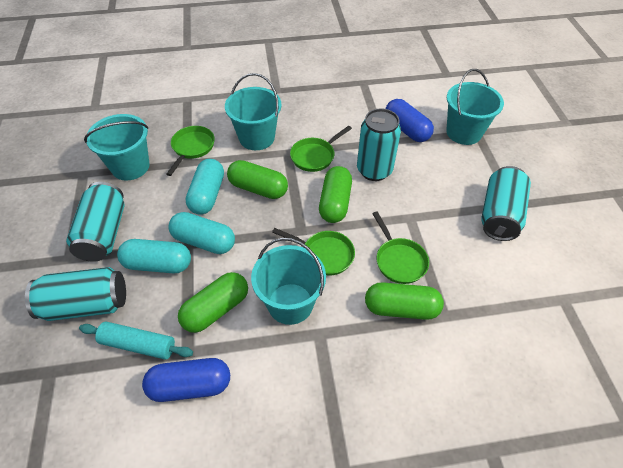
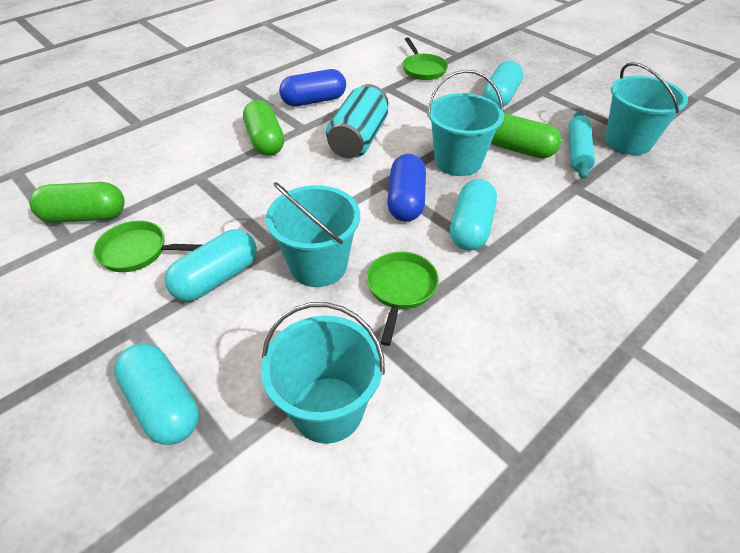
green capsule: [178,272,248,333] [227,160,288,199] [319,166,352,223] [365,282,444,320] = 4 -> [29,182,125,223] [243,100,284,156] [491,113,561,158] = 3
green pan: [166,126,215,176] [272,228,355,275] [290,126,352,172] [372,211,429,284] = 4 -> [93,221,202,272] [367,252,439,346] [402,37,448,80] = 3
turquoise can: [25,267,126,321] [66,182,125,262] [357,108,401,181] [481,166,531,241] = 4 -> [326,84,388,158] = 1
turquoise capsule: [117,239,191,274] [168,212,235,254] [186,159,224,215] = 3 -> [114,343,199,445] [165,229,257,301] [450,179,497,251] [483,60,523,107] = 4

